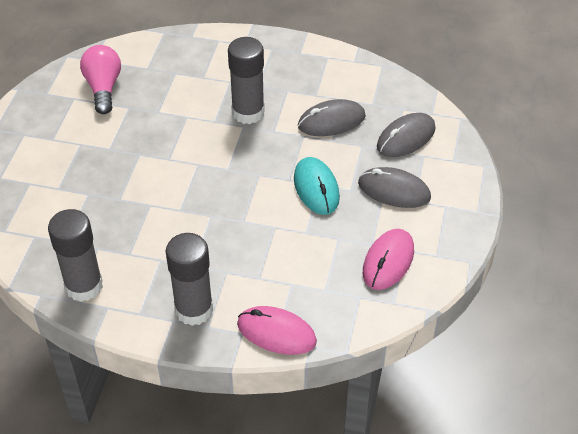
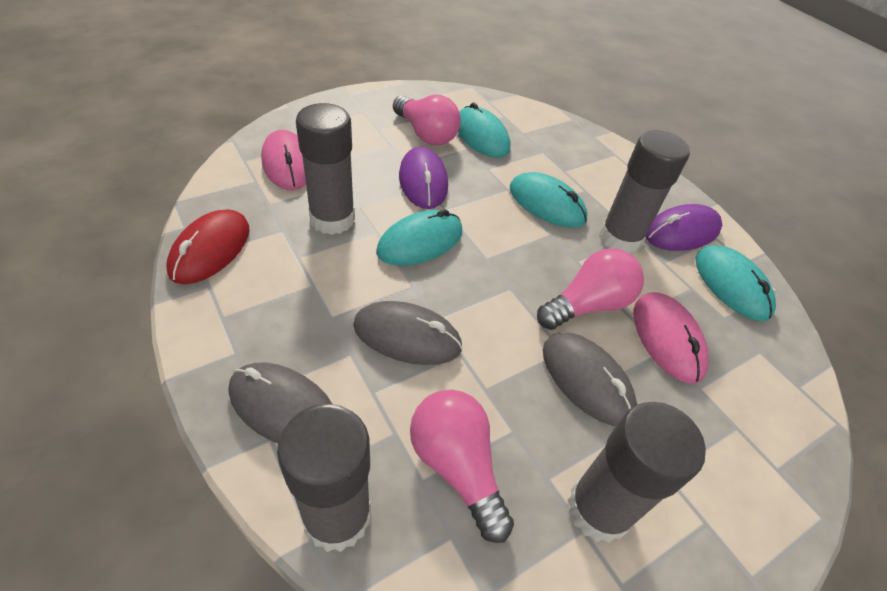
grey glue stick: [48,209,103,302] [166,233,213,326] [228,37,265,124] = 3 -> [277,404,371,552] [296,103,355,235] [567,402,706,543] [599,130,690,253] = 4
pink light bulb: [80,45,121,114] = 1 -> [393,95,461,145] [410,390,514,543] [537,248,644,330] = 3
purple mouse: none = 0 -> [399,147,448,209] [646,204,722,251] = 2
red mouse: none = 0 -> [166,209,249,284] = 1
turquoise mouse: [294,157,340,215] = 1 -> [376,209,462,266] [458,103,510,158] [510,172,587,228] [695,245,776,321] = 4

